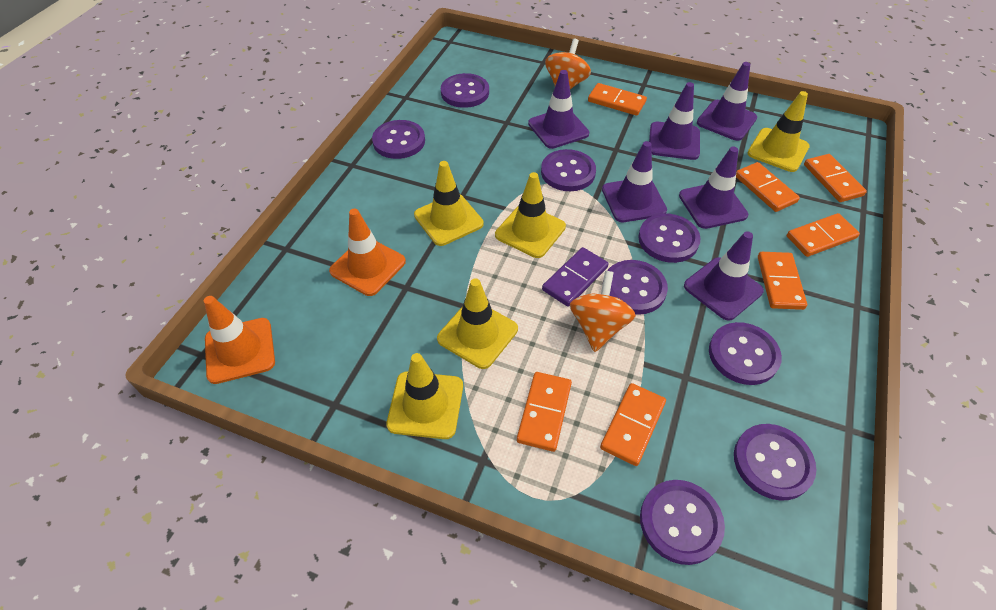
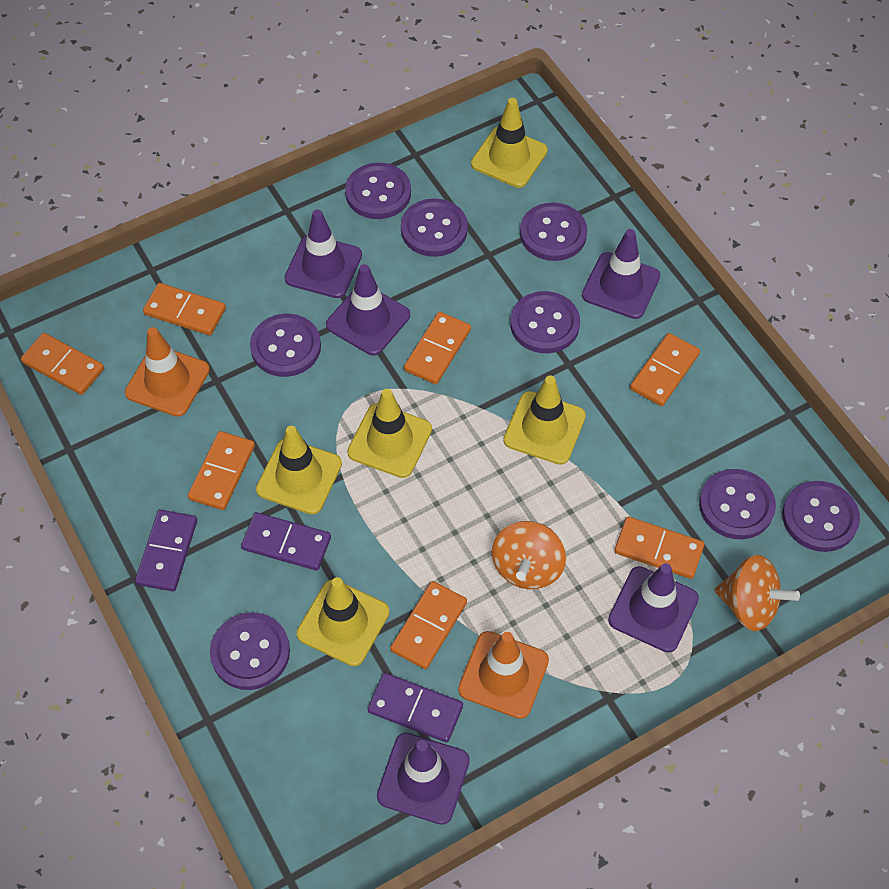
purple domino: [542,247,608,307] = 1 -> [135,510,197,592] [241,512,331,571] [368,673,463,743] = 3
purple traffic cone: [528,70,589,149] [602,141,667,222] [649,82,700,160] [679,147,748,229] [684,231,764,321] [697,62,757,141] = 6 -> [284,209,362,298] [326,264,410,355] [377,733,470,825] [582,229,660,319] [608,563,699,653] = 5

